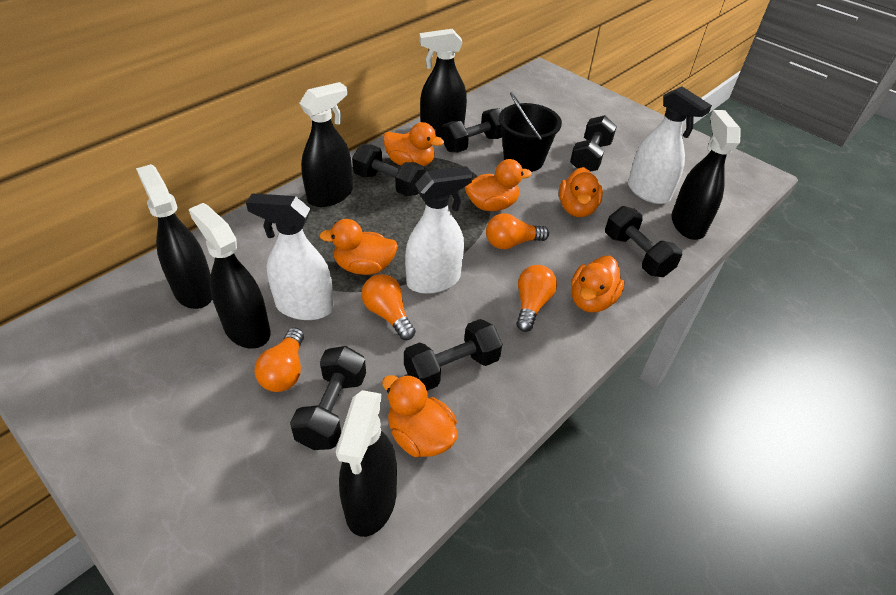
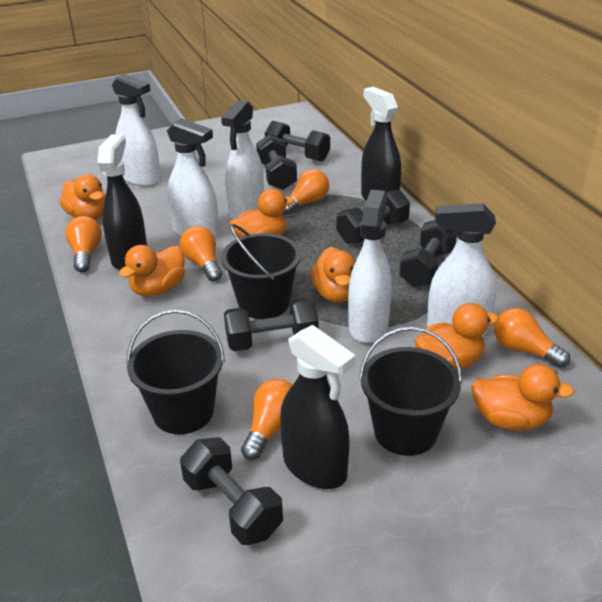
black bucket: [499,92,562,172] = 1 -> [126,310,225,434] [221,224,301,319] [359,327,462,456] = 3
black spray bottle: [136,164,212,309] [189,203,271,349] [299,82,353,207] [336,390,397,537] [419,29,467,137] [671,110,741,240] = 6 -> [98,134,147,270] [280,325,356,489] [361,87,401,201] = 3
orange light bulb: [255,328,304,392] [361,274,416,340] [486,213,549,249] [516,265,557,332] = 4 -> [65,216,102,272] [180,226,222,282] [241,379,292,460] [283,169,329,214] [494,308,570,368] = 5
white spray bottle: [246,193,334,320] [405,166,473,294] [628,86,712,204] = 3 -> [112,74,161,186] [167,118,219,237] [221,100,264,219] [348,190,392,343] [427,203,497,336] = 5

